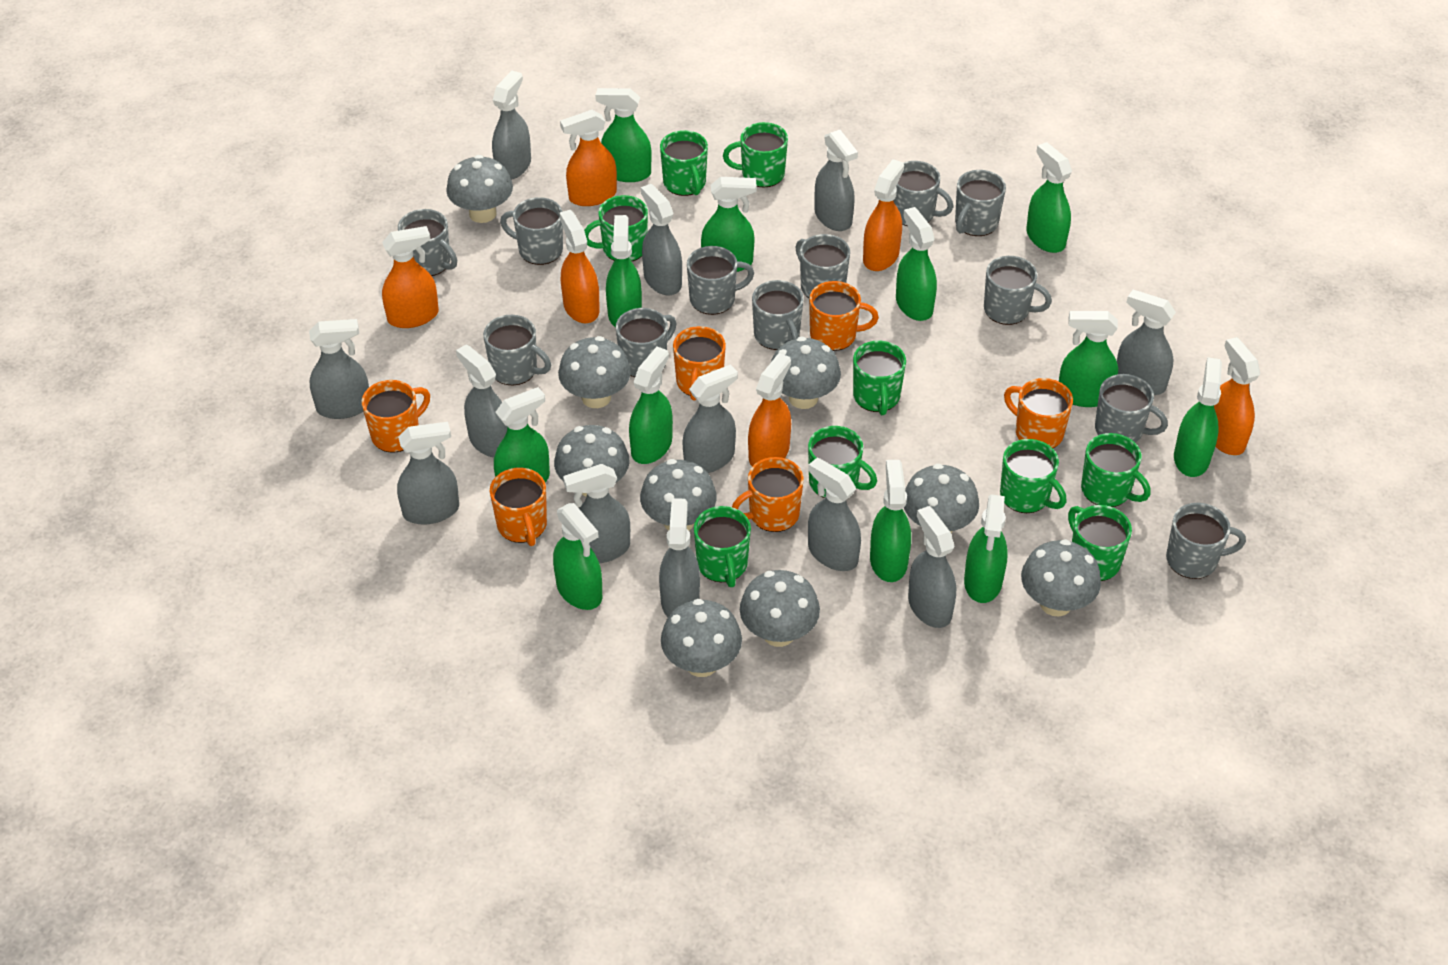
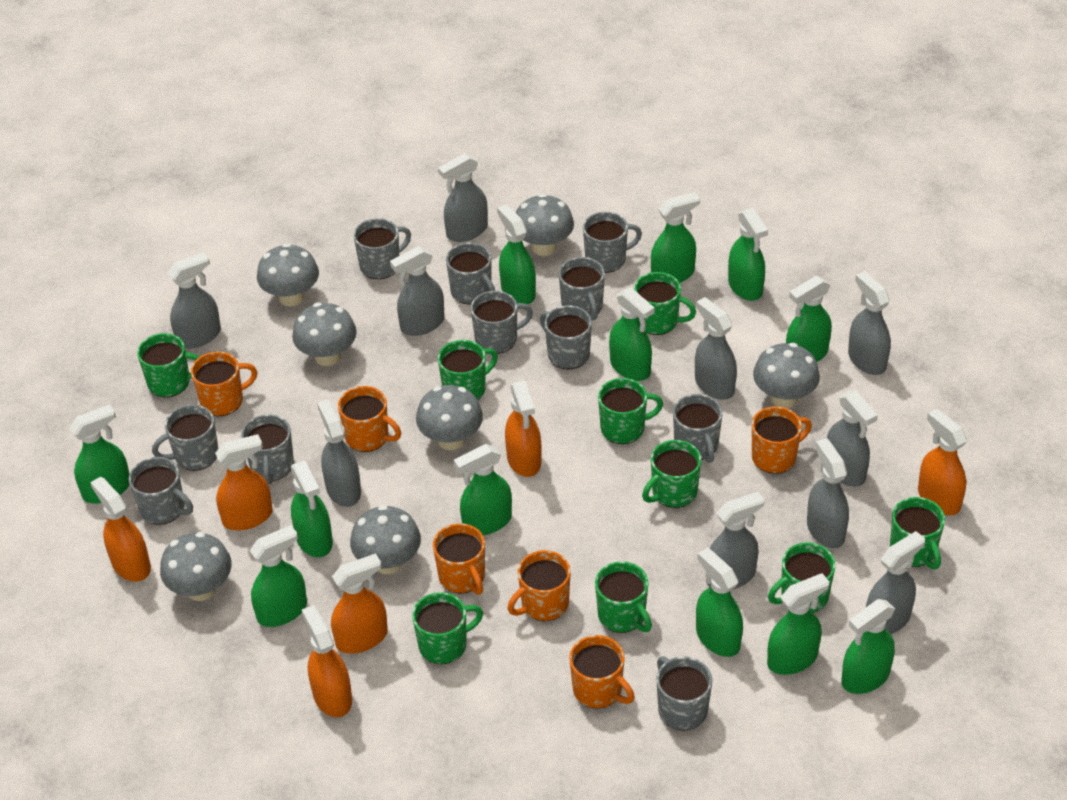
grey mug: [398,209,457,276] [483,315,551,385] [500,197,563,265] [616,308,677,377] [687,246,754,315] [752,280,804,350] [795,234,850,298] [893,161,953,226] [955,170,1006,236] [984,256,1052,325] [1095,374,1168,443] [1166,503,1246,579] = 12 -> [129,457,193,525] [152,404,218,471] [241,414,294,485] [353,218,411,279] [446,243,495,305] [471,291,533,354] [540,305,592,369] [559,257,605,320] [583,212,642,273] [657,656,712,731] [673,394,723,463] = 11
grey mushroom: [446,155,513,223] [554,425,630,497] [558,336,631,408] [640,459,717,530] [661,599,742,677] [740,570,820,647] [771,337,841,409] [904,464,979,533] [1021,539,1101,617] = 9 -> [160,532,232,601] [257,243,319,306] [292,302,357,366] [350,505,421,574] [416,385,483,450] [516,194,574,256] [753,343,820,408] = 7
grey spray bottle: [309,319,369,419] [397,422,459,525] [456,344,507,458] [492,71,531,180] [563,464,630,563] [641,184,682,295] [659,498,700,617] [683,364,738,473] [808,457,861,571] [814,130,858,231] [908,506,956,628] [1117,290,1176,395] = 12 -> [167,252,221,349] [317,400,361,507] [390,246,444,336] [438,153,488,242] [695,297,737,400] [707,492,764,590] [807,438,849,548] [827,390,878,487] [848,271,891,375] [866,531,925,634] = 10

